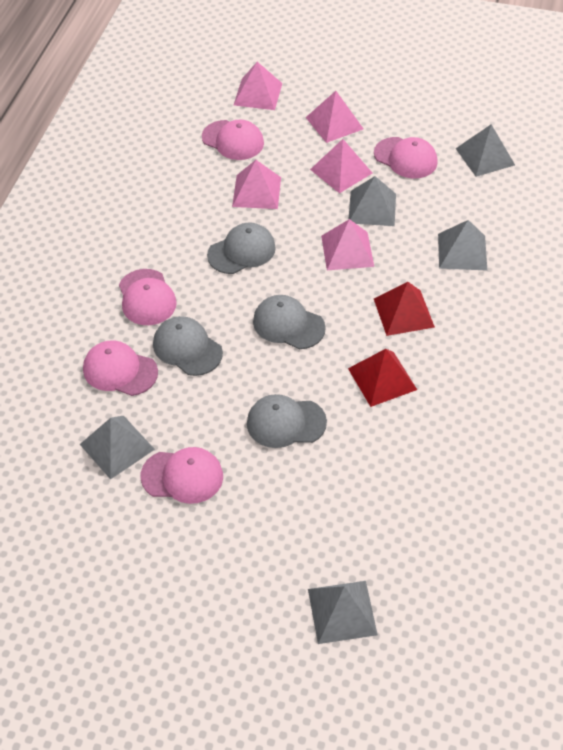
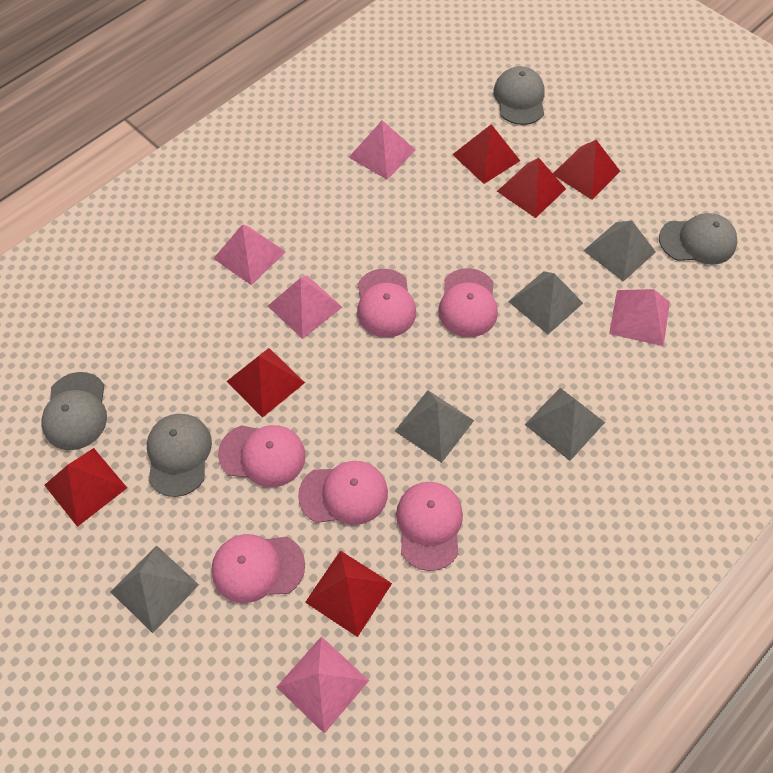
pink cap: [83,341,158,396] [119,269,177,325] [141,447,223,504] [202,120,264,160] [374,137,438,179] = 5 -> [211,534,305,603] [218,425,306,487] [298,461,388,525] [357,269,416,337] [396,482,463,571] [438,268,498,337] = 6
red pyramid: [348,349,417,407] [374,282,435,336] = 2 -> [44,448,127,527] [226,348,305,418] [305,551,392,637] [452,124,520,184] [497,158,566,218] [553,140,620,200] = 6

